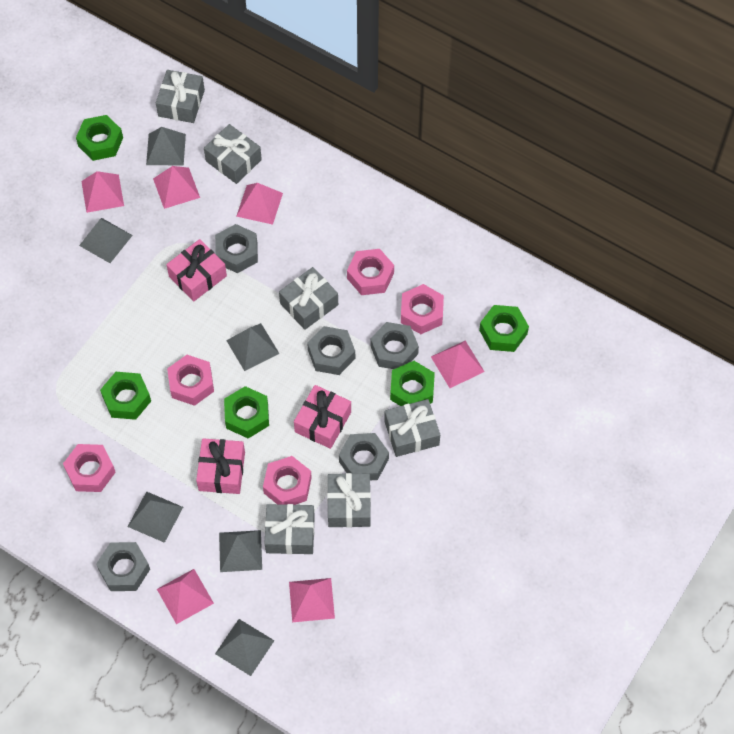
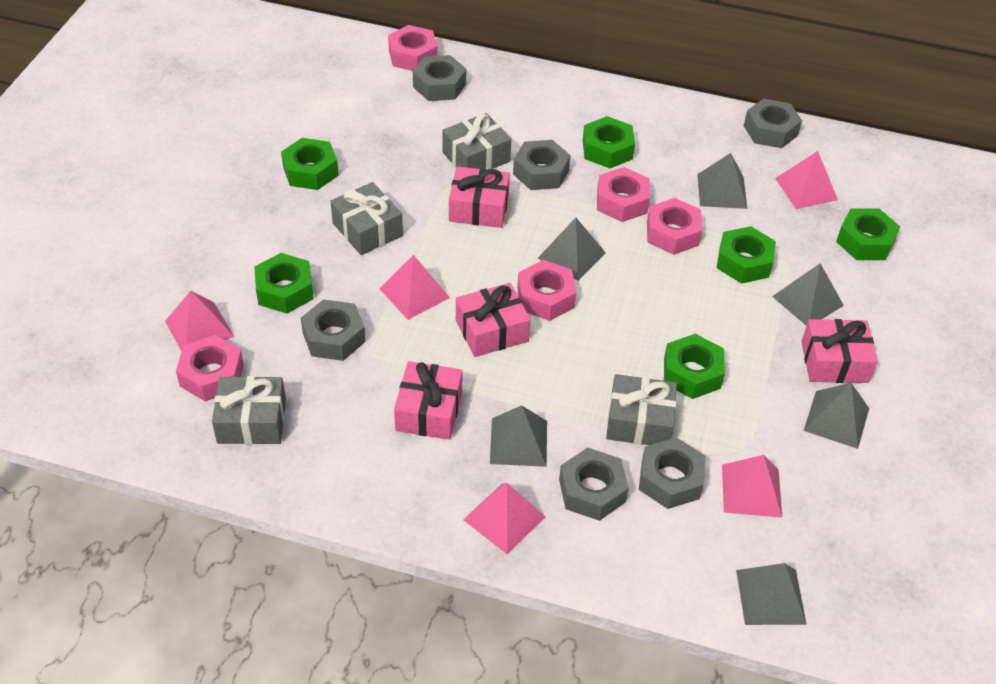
green nut: [76,115,123,161] [100,372,151,420] [224,386,269,438] [390,361,435,406] [479,305,529,352] = 5 -> [254,253,313,314] [281,138,339,190] [583,116,635,168] [664,334,725,399] [717,226,776,284] [836,209,900,260] = 6
grey gift: [156,70,205,123] [204,124,262,184] [264,504,315,554] [279,267,338,330] [327,473,371,528] [384,399,440,457] = 6 -> [212,376,286,444] [330,182,403,255] [442,113,511,170] [606,374,677,445] = 4
grey nut: [96,542,150,591] [215,224,258,273] [307,326,355,375] [339,433,389,480] [371,322,419,369] = 5 -> [301,299,366,361] [413,55,466,101] [513,140,571,190] [559,448,629,521] [639,437,706,509] [744,98,802,148] = 6
pink gift: [166,239,227,301] [196,438,245,494] [294,385,351,449] = 3 -> [394,361,463,440] [449,166,510,228] [456,283,531,357] [801,319,878,383] = 4
pink pyramid: [81,171,124,213] [153,166,200,209] [157,569,214,624] [236,183,283,225] [289,578,335,622] [431,341,485,388] = 6 -> [165,291,234,351] [379,255,450,320] [463,483,546,555] [722,455,782,518] [775,151,838,209] = 5

